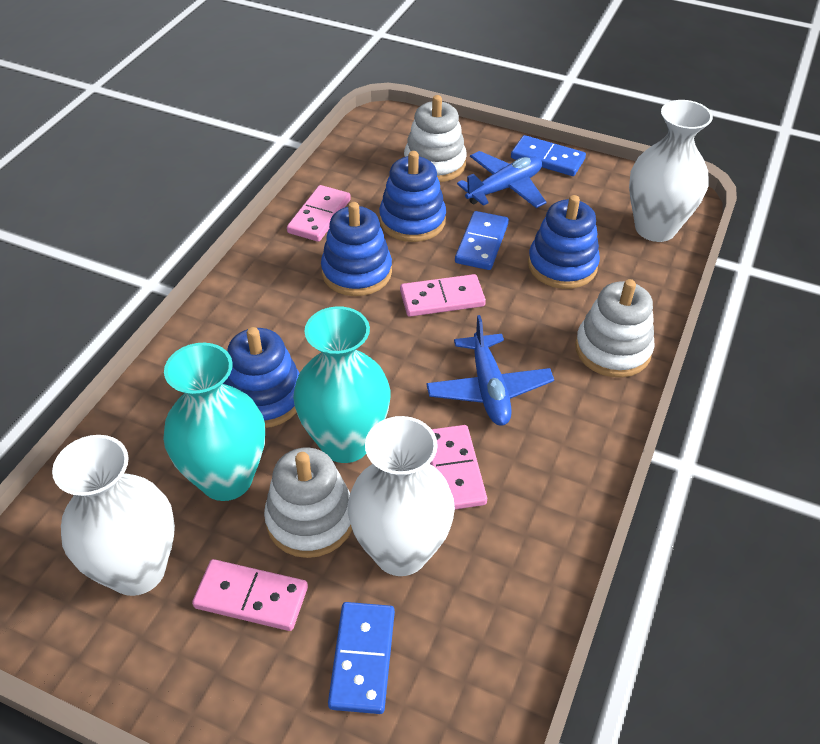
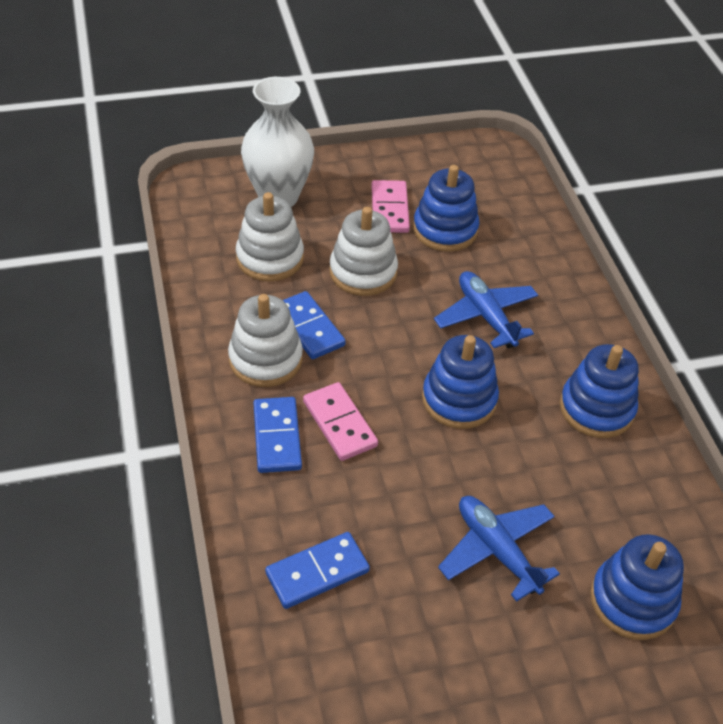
pink domino: [192,559,308,631] [287,185,351,242] [400,274,486,317] [430,425,487,509] = 4 -> [303,382,378,461] [372,180,410,233] = 2
turquoise vase: [163,343,265,501] [293,306,391,463] = 2 -> none = 0
white vase: [52,435,175,596] [348,416,455,576] [629,100,713,242] = 3 -> [241,77,314,207] = 1

